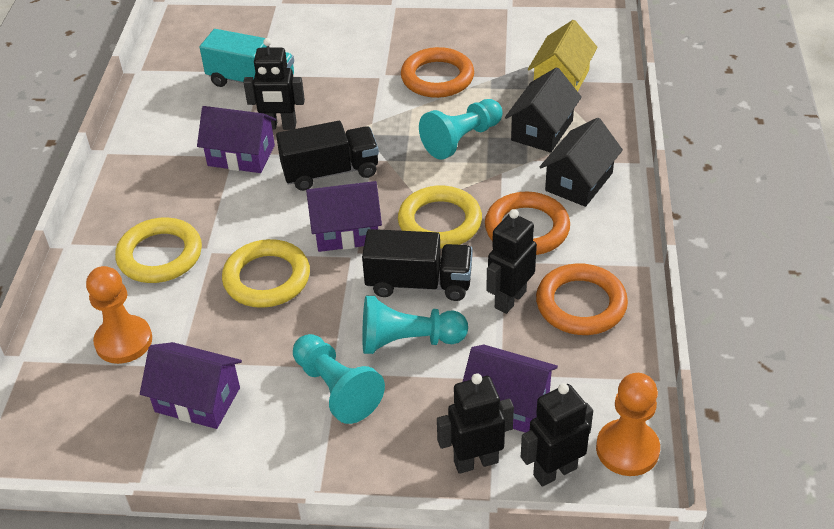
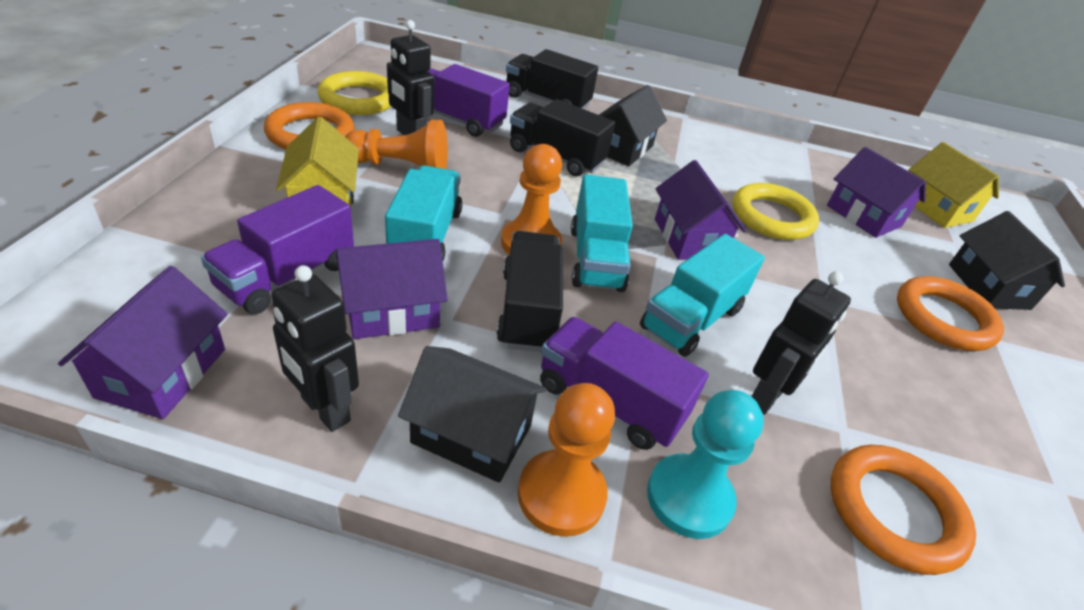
black house: [505,67,582,153] [540,118,623,207] = 2 -> [398,346,547,483] [599,85,667,166] [949,211,1065,310] = 3
black robot: [243,38,305,130] [437,373,514,474] [486,209,537,314] [521,383,593,487] = 4 -> [271,265,359,432] [387,20,434,135] [751,271,851,415] = 3
black truck: [276,121,379,191] [362,229,473,301] = 2 -> [496,231,563,352] [506,49,598,109] [510,99,615,177] = 3
orange pawn: [86,266,152,364] [596,373,660,476] = 2 -> [345,120,448,169] [501,144,562,255] [518,383,615,537] = 3
purple truck: none = 0 -> [201,185,354,314] [428,64,510,137] [540,317,709,450] = 3
turquoise pawn: [293,334,385,424] [362,296,468,354] [419,99,503,160] = 3 -> [647,390,764,539] = 1
turquoise truck: [200,29,294,87] = 1 -> [385,165,462,260] [571,174,633,292] [640,234,765,357] = 3
yellow house: [528,20,598,91] = 1 -> [276,117,359,207] [908,142,999,228] = 2
yellow ring: [115,217,202,283] [222,239,310,308] [398,186,482,248] = 3 -> [317,71,391,115] [733,183,819,240] = 2

